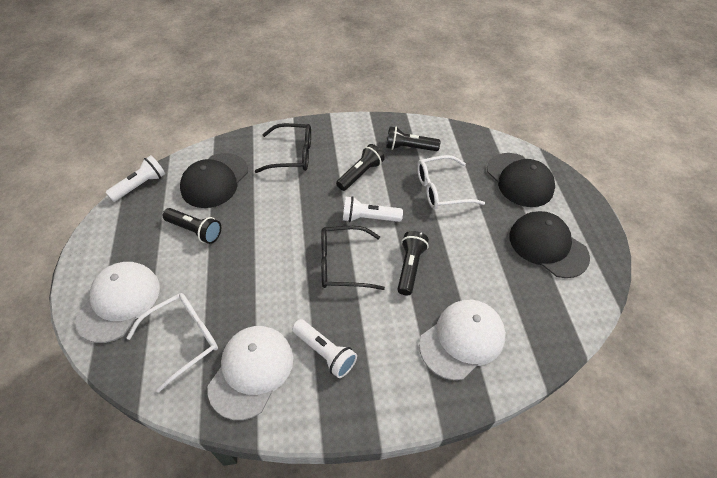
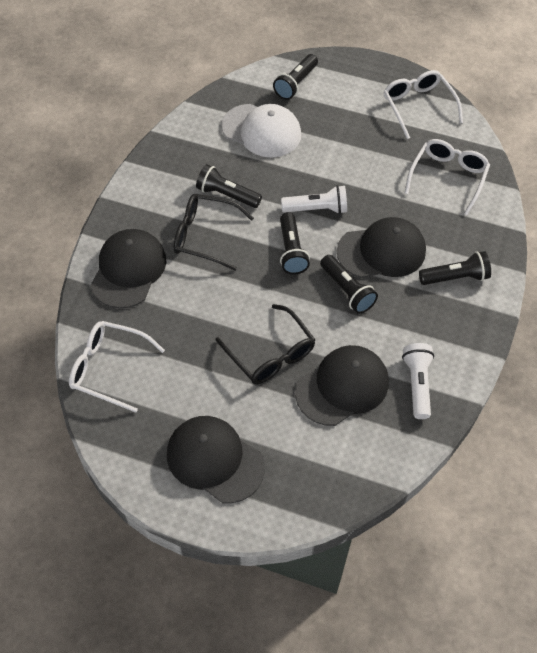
black cap: [180,153,248,208] [487,153,555,207] [509,211,590,278] = 3 -> [90,229,166,309] [167,416,265,503] [295,345,389,426] [337,217,426,278] = 4
black flashlight: [163,208,221,244] [336,144,384,191] [386,126,441,151] [398,231,429,295] = 4 -> [196,164,262,208] [273,54,318,100] [280,212,310,274] [320,255,378,314] [419,251,491,285] = 5
white cap: [75,262,160,343] [207,326,293,420] [419,300,506,380] = 3 -> [221,104,301,158] = 1
white flashlight: [106,155,165,202] [292,319,357,378] [343,196,403,222] = 3 -> [281,185,347,214] [402,343,434,419] = 2
white glasses: [126,293,218,393] [417,155,485,210] = 2 -> [69,321,165,413] [383,70,463,139] [404,139,490,215] = 3

